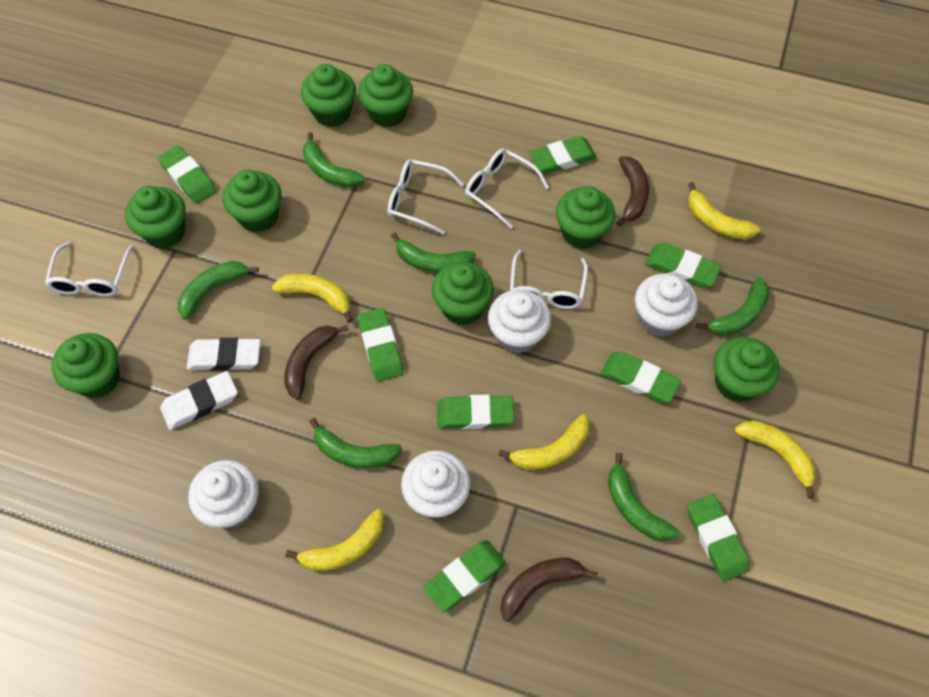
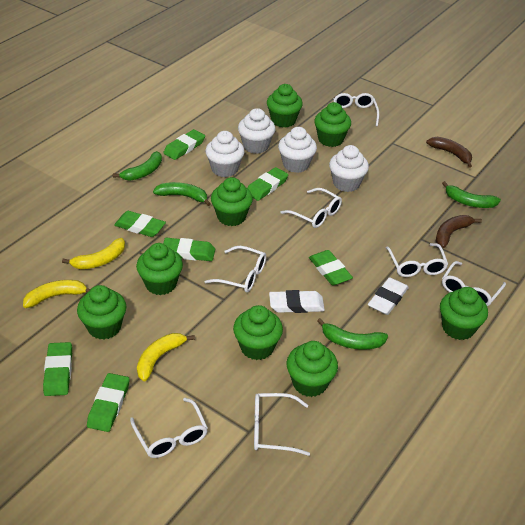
brown banana: [284,325,349,400] [500,558,598,622] [616,156,649,226] = 3 -> [426,137,472,168] [436,215,482,248] = 2
green banana: [178,261,259,320] [303,132,365,188] [309,418,402,468] [391,232,476,273] [608,453,679,541] [696,277,770,336] = 6 -> [113,151,162,181] [153,182,211,206] [317,318,388,349] [442,181,501,208] = 4
green eraser: [158,145,217,204] [358,308,404,382] [424,540,506,612] [437,395,514,429] [529,136,597,174] [601,351,681,403] [645,243,722,288] [687,494,750,582] = 8 -> [43,342,72,396] [87,373,130,432] [114,211,166,237] [163,129,205,160] [163,238,215,261] [247,167,288,201] [309,250,353,286] = 7
white glasses: [45,242,134,296] [388,159,464,234] [465,148,549,229] [510,250,588,309] = 4 -> [130,398,208,458] [204,246,266,292] [254,393,310,456] [280,188,342,228] [333,93,379,126] [386,243,448,277] [442,261,506,306] = 7
yellow banana: [272,274,353,323] [285,509,384,571] [498,415,590,470] [688,182,761,240] [735,420,816,499] = 5 -> [23,280,91,308] [62,238,125,269] [137,333,195,382] = 3

